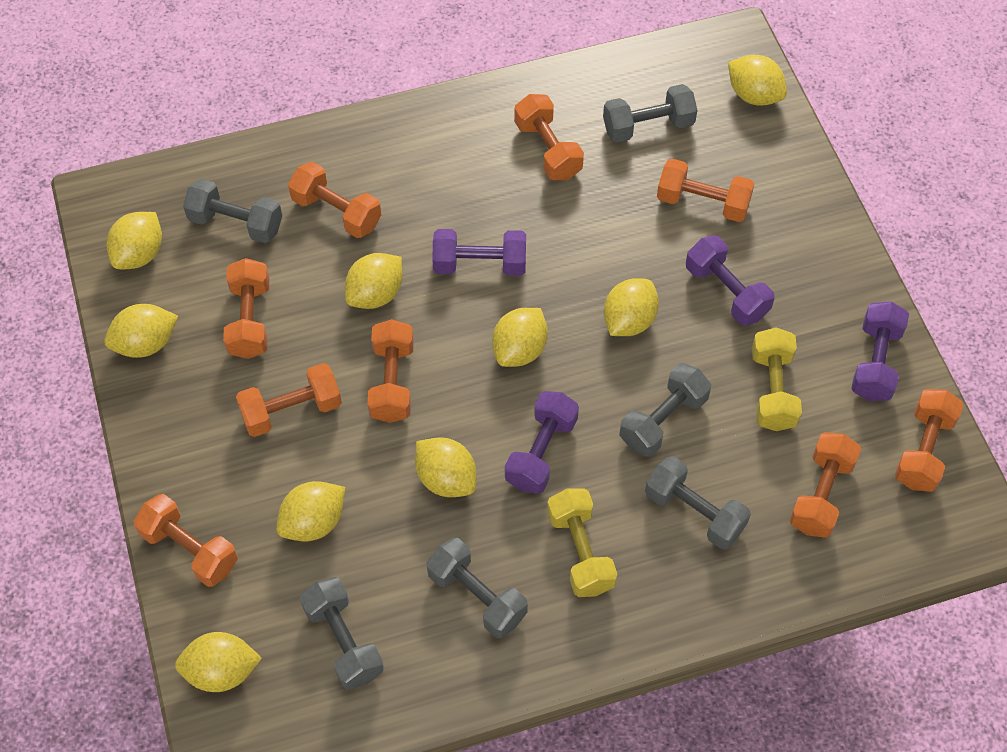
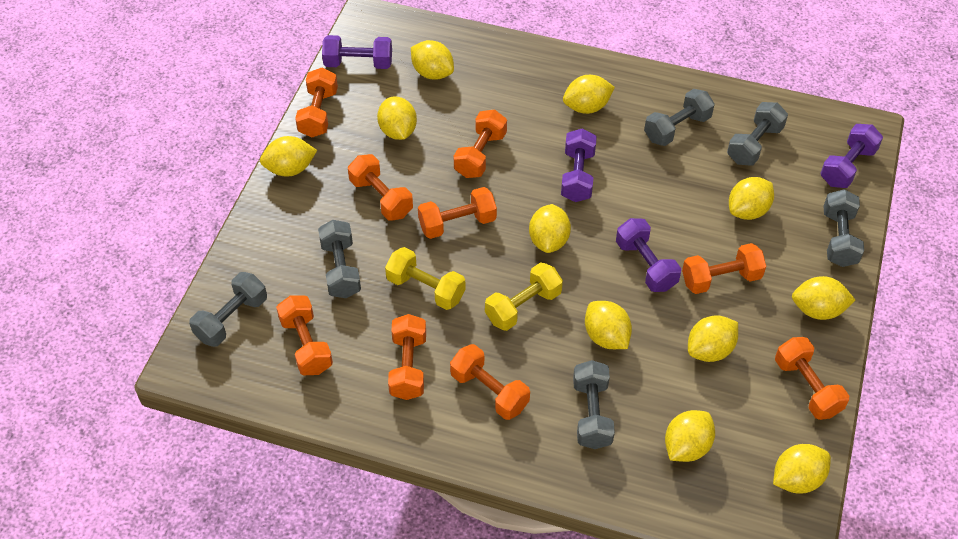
yellow lemon: [104,304,178,358] [107,212,162,269] [175,632,262,692] [276,481,345,541] [345,253,402,309] [415,437,476,497] [492,308,548,367] [604,278,659,336] [728,55,787,106] = 9 -> [260,136,317,177] [377,96,417,140] [411,40,454,80] [529,204,571,253] [563,75,615,114] [585,301,632,349] [665,410,715,462] [688,315,738,362] [729,177,774,220] [773,444,831,494] [792,276,855,320] = 11

